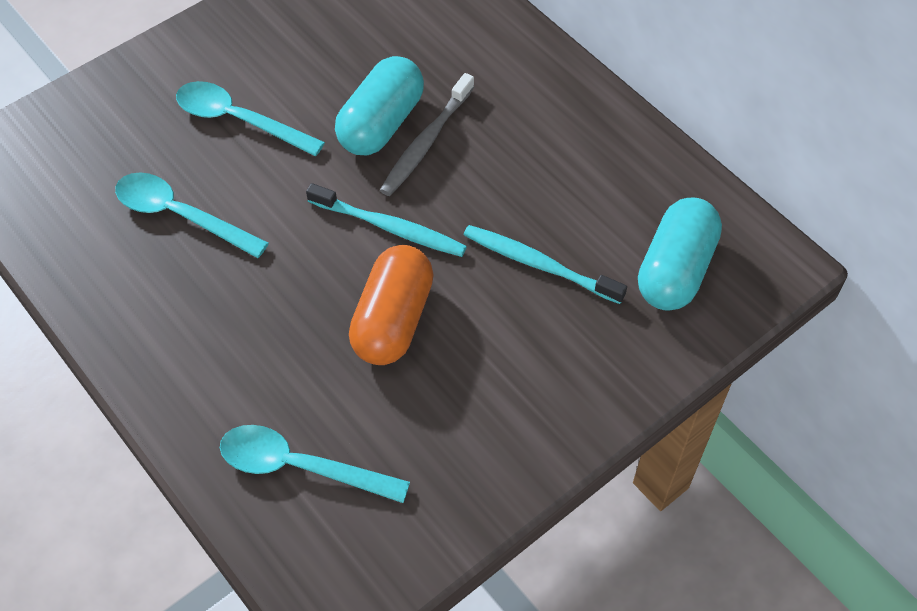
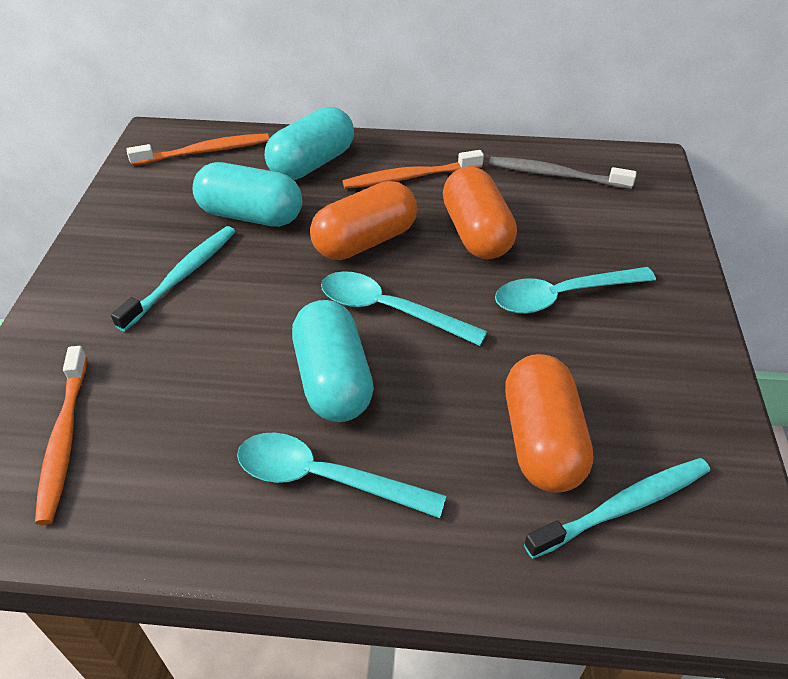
orange capsule: [349,245,434,365] = 1 -> [310,181,417,260] [443,167,517,259] [505,354,593,493] = 3
orange toothbrush: none = 0 -> [35,346,87,525] [126,133,269,166] [343,150,484,189] = 3
turquoise capsule: [335,56,424,155] [638,198,722,311] = 2 -> [193,162,302,227] [265,107,354,180] [292,300,374,422] = 3

